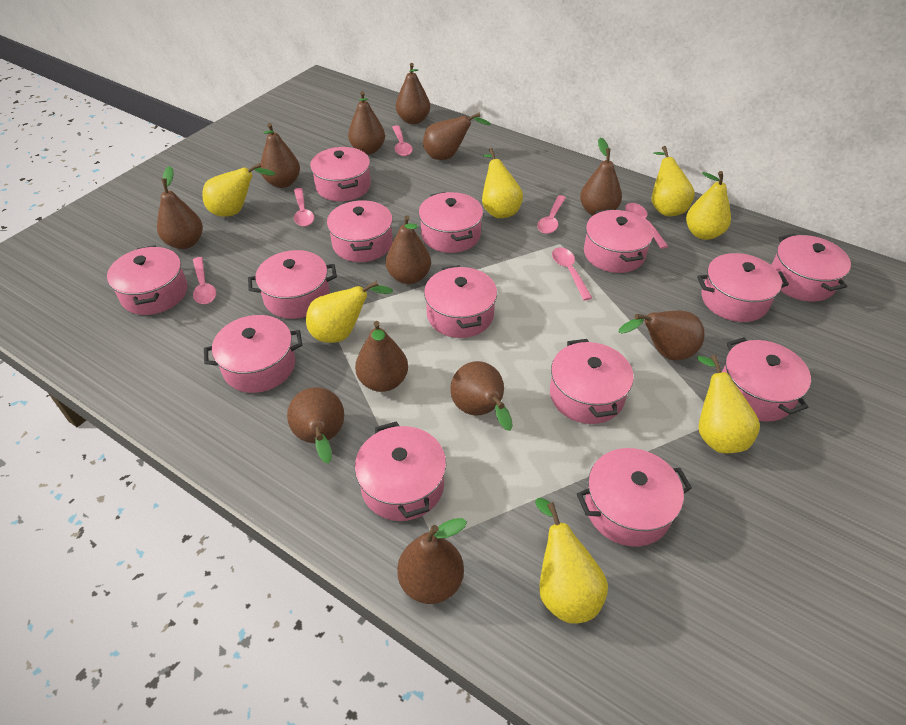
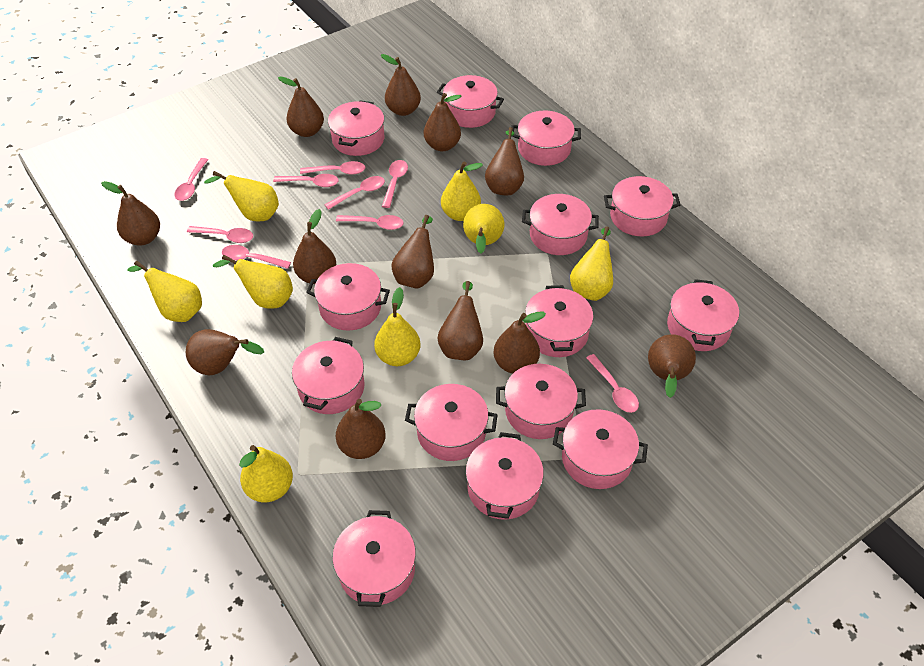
pink spoon: [193,257,216,304] [294,188,314,226] [392,125,413,156] [537,195,566,234] [552,247,592,300] [625,203,668,249] = 6 -> [174,158,208,201] [187,226,253,243] [222,245,291,269] [273,174,339,187] [300,161,366,175] [324,176,385,210] [336,215,404,230] [382,160,408,208] [586,354,639,413] = 9
yellow pear: [202,163,276,217] [306,281,393,343] [482,148,523,218] [535,498,608,624] [652,146,695,216] [686,171,731,240] [697,355,760,453] = 7 -> [127,261,202,322] [204,171,279,221] [213,255,293,309] [239,445,293,502] [374,287,420,366] [441,162,483,221] [463,204,504,253] [570,226,613,301] = 8

